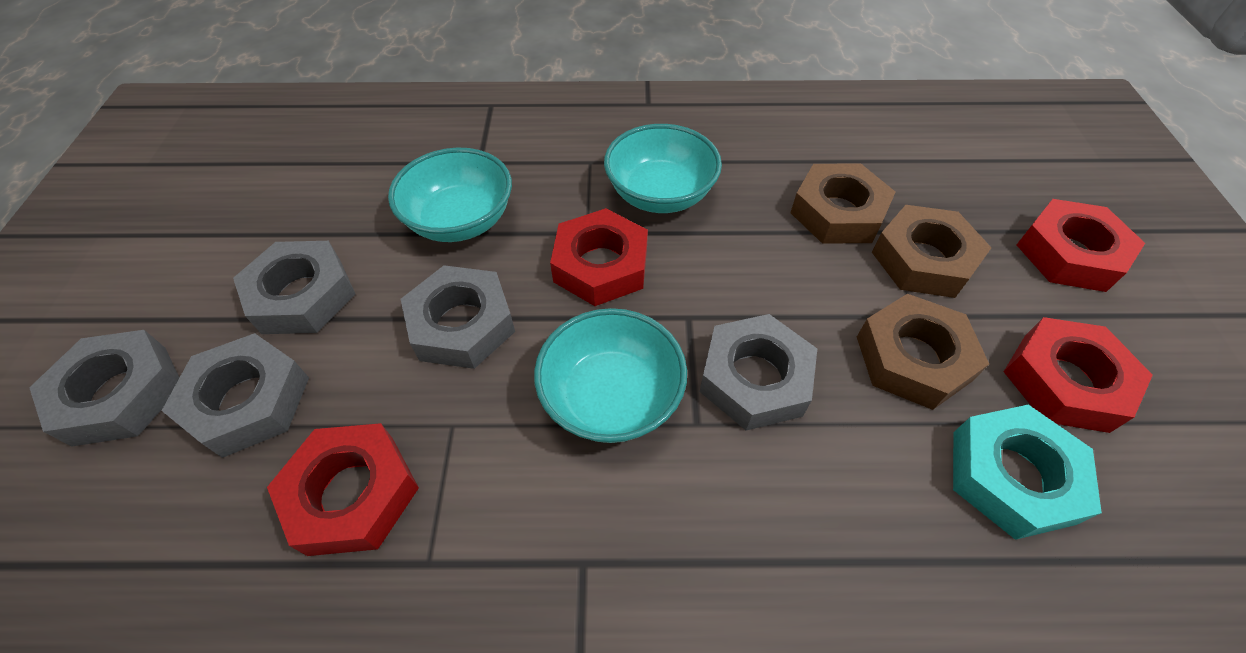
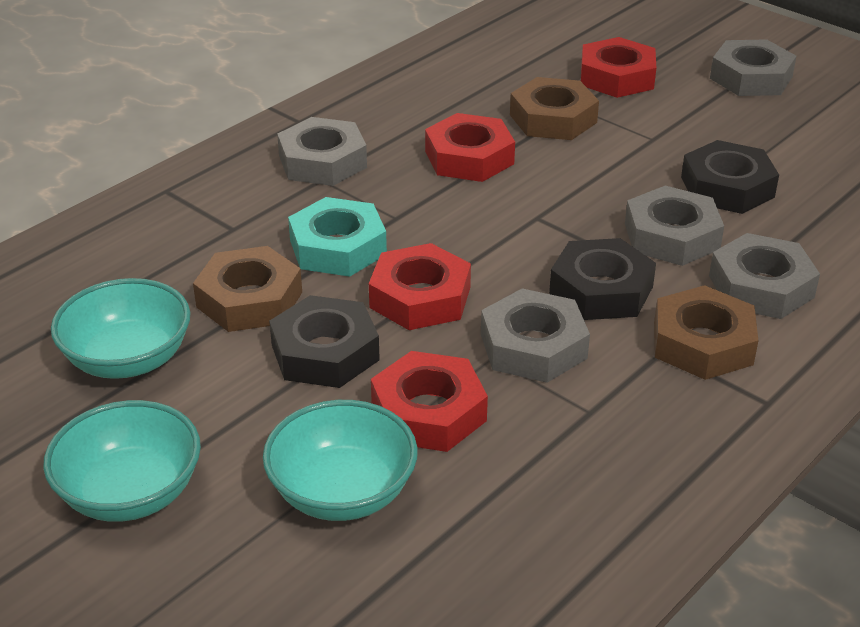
black nut: none = 0 -> [269,295,380,388] [549,238,656,320] [681,140,779,214] = 3

